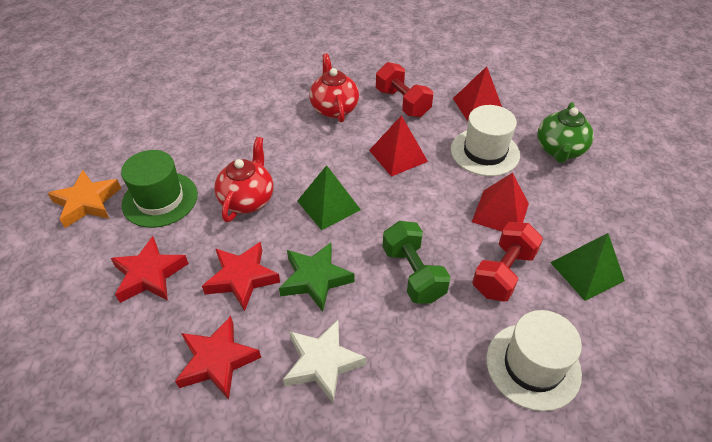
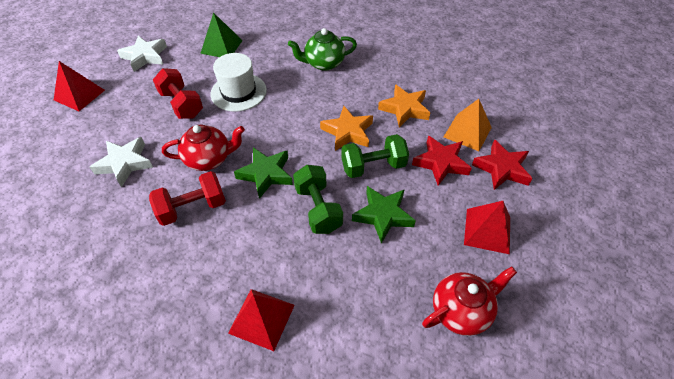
green dumbbell: [383,221,451,304] = 1 -> [293,165,343,234] [341,134,409,178] = 2
green hat: [121,150,198,228] = 1 -> none = 0
green pyramid: [297,165,361,230] [550,233,625,301] = 2 -> [200,12,243,57] = 1
green star: [279,242,354,312] = 1 -> [234,147,293,199] [352,186,416,244] = 2
orange pyramid: none = 0 -> [444,99,492,151] = 1
orange star: [47,170,121,228] = 1 -> [320,106,373,151] [378,84,430,128] = 2
red star: [111,236,189,303] [175,316,261,400] [202,242,280,311] = 3 -> [412,136,472,186] [472,139,532,190] = 2
white hat: [451,105,520,176] [486,310,582,411] = 2 -> [210,53,267,111] = 1
white star: [283,320,367,404] = 1 -> [90,137,153,187] [117,36,167,72] = 2

